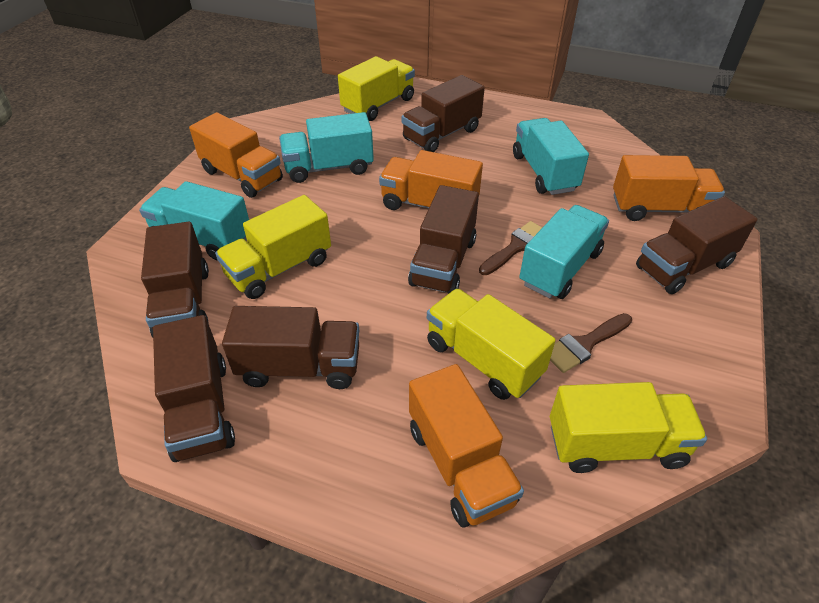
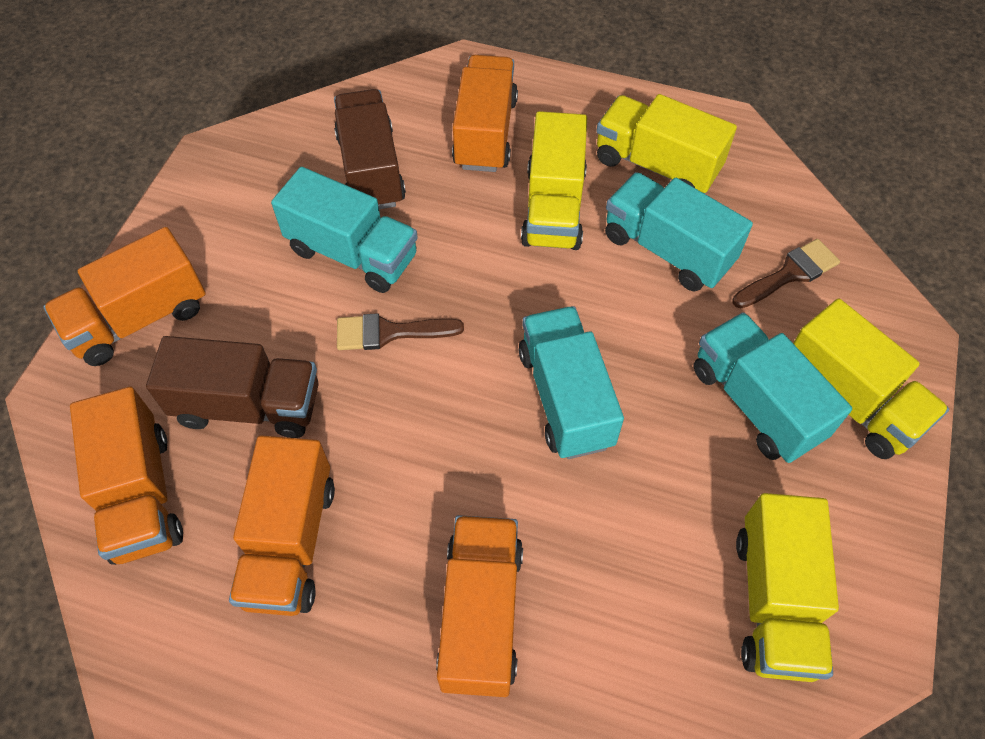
brown truck: [141,222,209,338] [153,315,235,462] [222,306,359,389] [401,75,485,152] [408,185,479,294] [636,196,758,294] = 6 -> [146,336,319,438] [334,89,406,209] = 2
orange truck: [189,112,283,198] [379,150,483,210] [409,364,524,527] [613,155,725,221] = 4 -> [43,227,206,366] [70,387,183,565] [229,436,335,616] [436,515,523,697] [452,55,518,172] = 5

